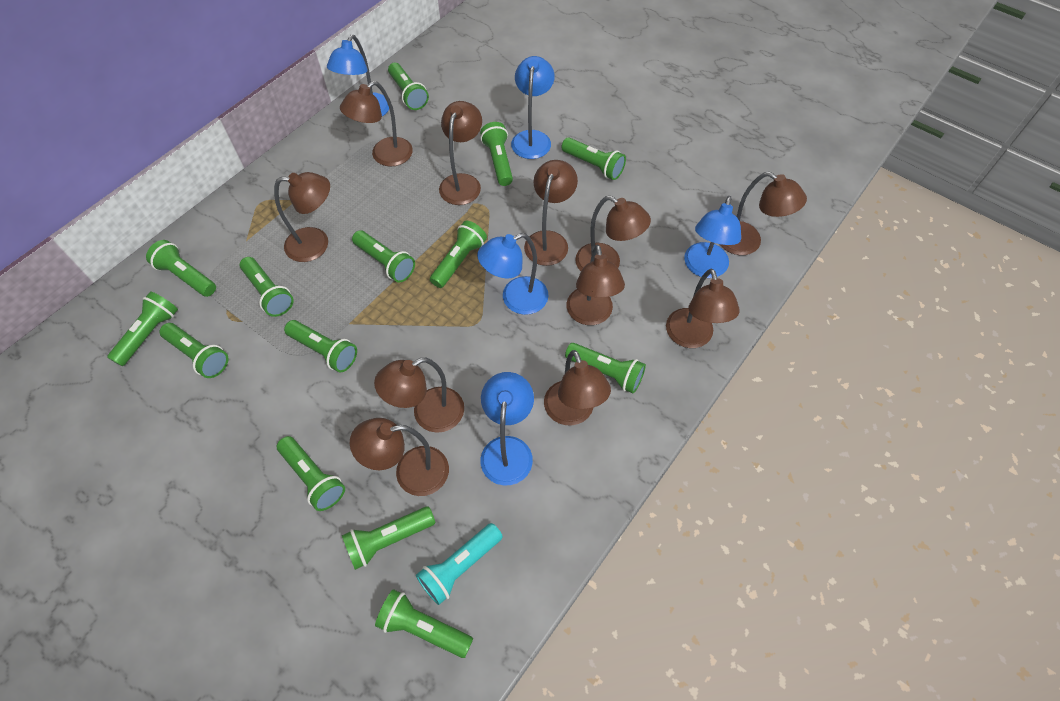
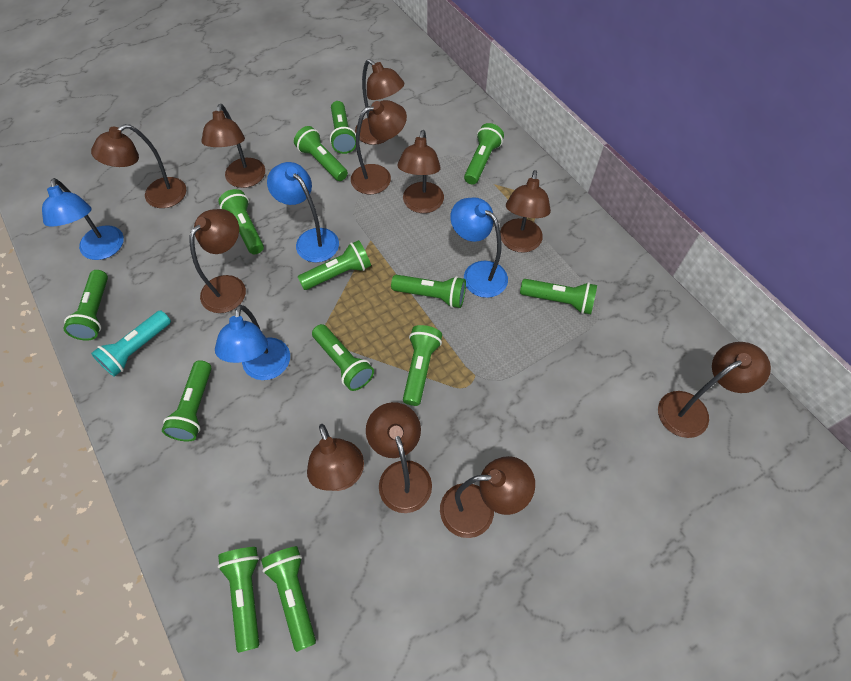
blue lamp: [327,35,389,116] [477,233,549,315] [480,372,534,486] [511,56,554,159] [684,196,741,278] = 5 -> [42,178,124,260] [215,305,290,380] [267,162,339,263] [450,197,508,298] = 4
green flashlight: [107,291,178,366] [146,240,216,297] [160,323,228,378] [239,257,294,317] [277,436,345,511] [284,320,357,372] [342,506,435,570] [352,230,415,282] [375,589,473,658] [388,63,429,110] [430,221,487,288] [480,122,513,186] [561,137,626,180] [565,343,646,394] = 14 -> [63,270,108,341] [162,360,212,441] [218,189,264,254] [218,547,259,653] [261,546,316,652] [294,126,348,181] [298,240,371,290] [312,324,374,391] [330,101,356,154] [391,275,466,308] [403,325,442,406] [464,123,504,184] [520,279,597,314] = 13

